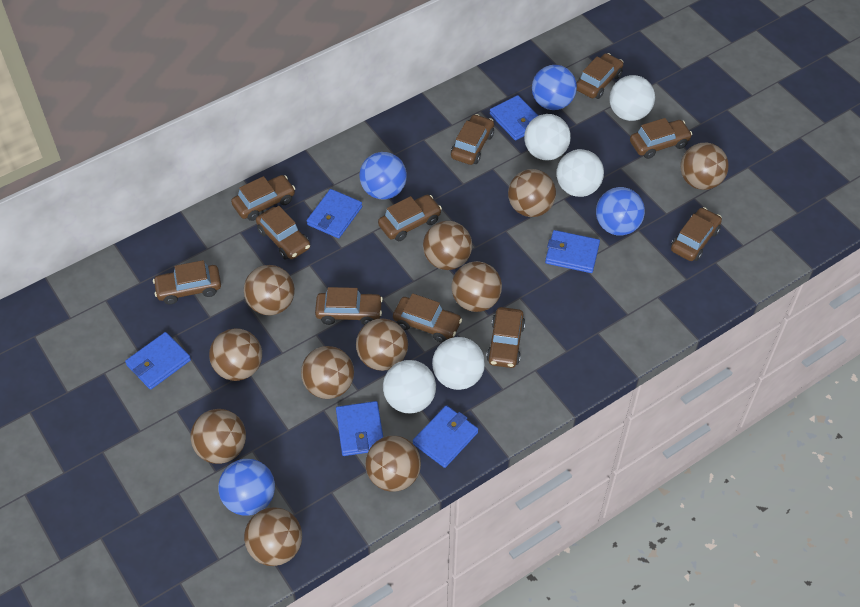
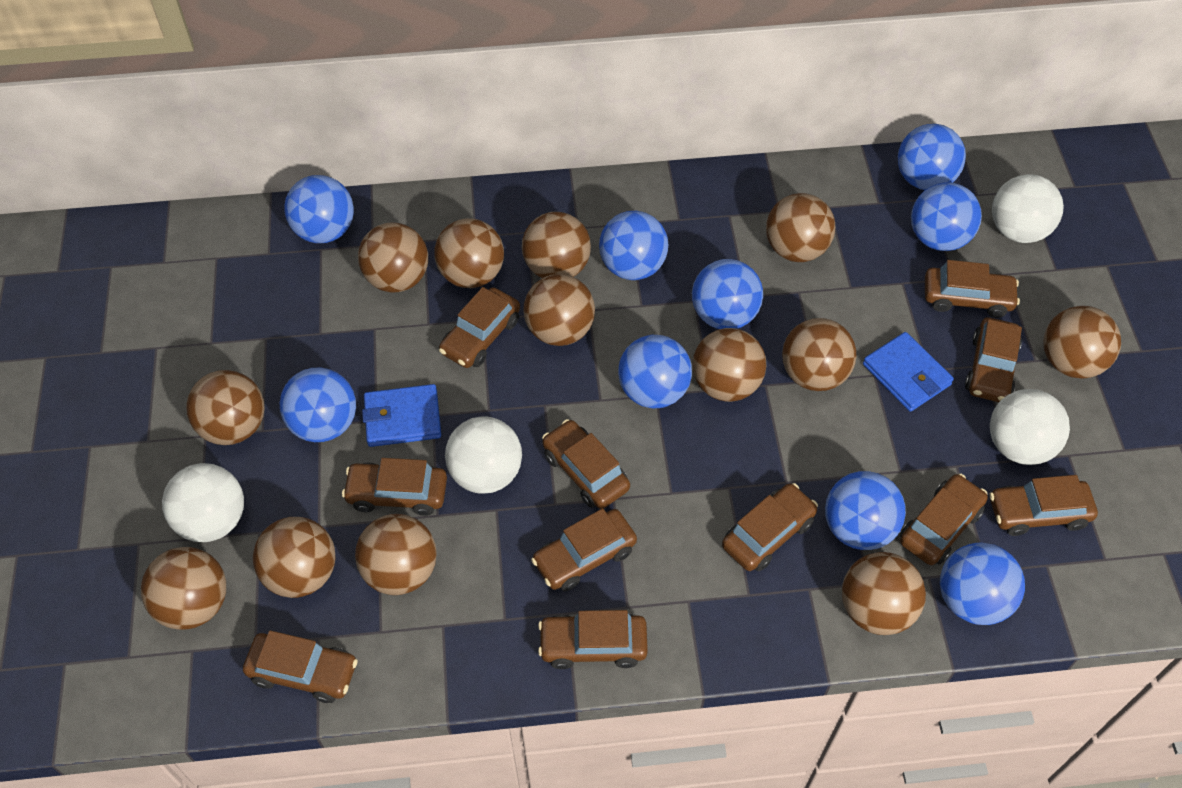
blue ball: [218,459,275,516] [359,152,407,199] [532,65,577,110] [596,187,645,236] = 4 -> [280,367,356,442] [284,175,354,243] [599,211,668,280] [618,335,692,408] [692,259,763,329] [825,471,906,550] [898,124,966,190] [911,182,982,251] [940,543,1025,625] = 9
blue wallet: [125,332,191,390] [307,189,362,238] [336,401,383,456] [413,405,478,468] [490,95,538,140] [545,230,600,273] = 6 -> [362,384,441,447] [863,332,954,412] = 2
brown ball: [190,409,246,464] [209,328,262,381] [244,265,295,315] [244,507,302,566] [301,346,354,399] [356,318,408,371] [365,436,421,492] [423,221,472,270] [451,261,502,312] [508,169,556,217] [680,143,729,190] = 11 -> [141,547,226,630] [186,370,264,445] [253,517,336,598] [355,514,437,595] [358,223,428,293] [434,218,504,288] [522,212,591,278] [523,274,595,346] [692,328,766,402] [766,193,835,262] [782,318,856,391] [842,552,926,635] [1043,306,1121,379] = 13
white ball: [383,360,436,413] [432,337,485,390] [524,114,571,160] [556,149,604,197] [609,75,655,121] = 5 -> [162,463,244,542] [445,416,522,494] [990,389,1070,465] [992,174,1064,243] = 4

